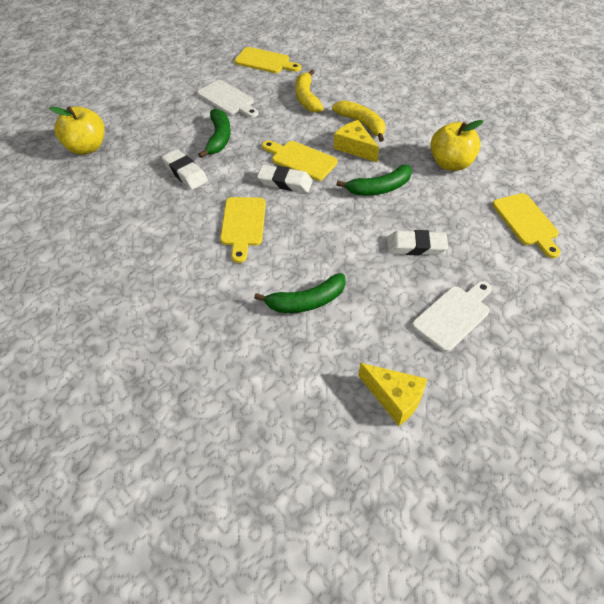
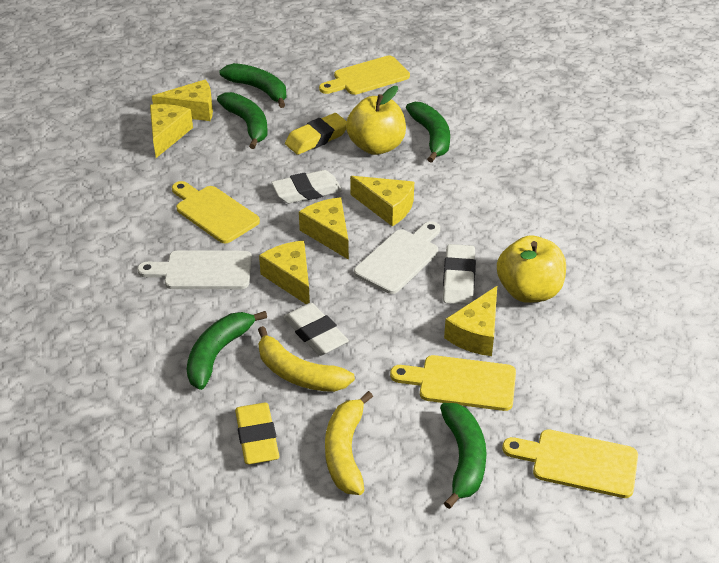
green banana: [198,109,230,158] [254,273,346,313] [336,165,412,196] = 3 -> [187,311,267,390] [217,92,268,149] [220,63,287,108] [406,102,450,163] [440,403,487,509] = 5
yellow cheese: [334,120,379,162] [358,363,427,426] = 2 -> [150,104,193,158] [152,80,213,121] [259,241,310,304] [299,197,349,260] [350,176,414,226] [444,286,497,356] = 6
yellow eraser: none = 0 -> [235,403,279,464] [285,113,347,155] = 2

